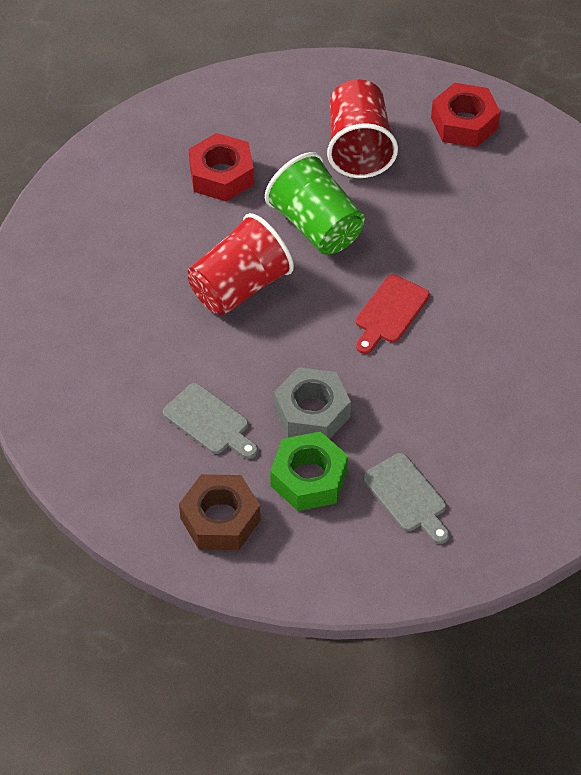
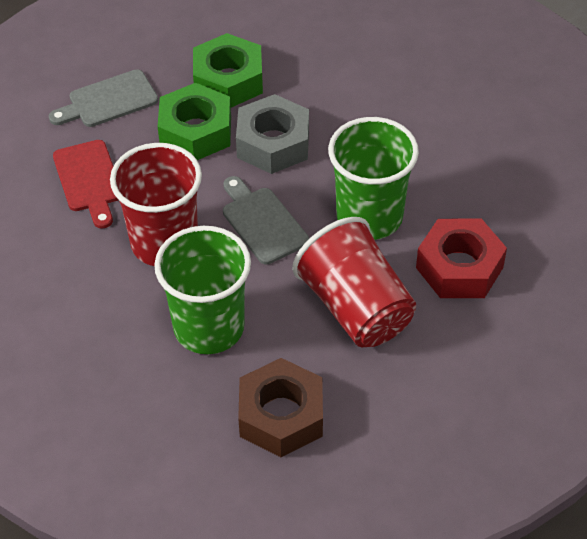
green cup: [265,152,365,255] = 1 -> [154,226,251,354] [328,117,419,240] = 2
green nut: [270,431,348,511] = 1 -> [158,83,231,160] [193,33,263,108] = 2
red nut: [189,133,254,201] [431,83,500,148] = 2 -> [416,219,507,298] = 1

